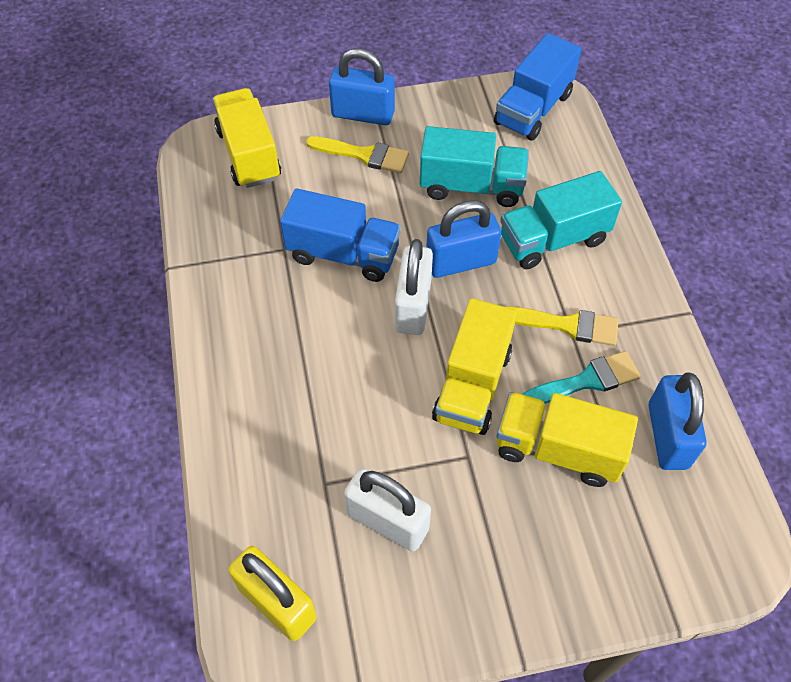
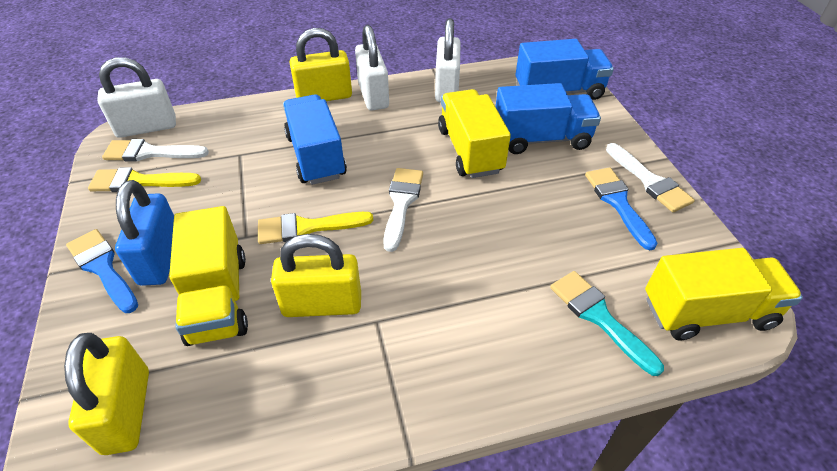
blue brush: none = 0 -> [66,229,138,313] [585,167,657,250] = 2
blue padlock: [329,48,395,125] [426,200,501,278] [649,373,707,470] = 3 -> [115,180,174,286] = 1
blue truck: [280,188,401,282] [494,33,581,141] = 2 -> [283,94,347,185] [496,83,601,154] [515,39,614,100] = 3
turquoise truck: [420,126,529,207] [500,171,622,269] = 2 -> none = 0
white brush: none = 0 -> [102,139,209,162] [383,168,423,252] [606,143,695,212] = 3
white padlock: [344,468,431,551] [395,239,433,335] = 2 -> [97,57,176,138] [355,25,389,110] [435,18,460,102] = 3
yellow padlock: [228,546,317,641] = 1 -> [64,333,149,455] [271,234,361,317] [289,28,352,101] = 3

